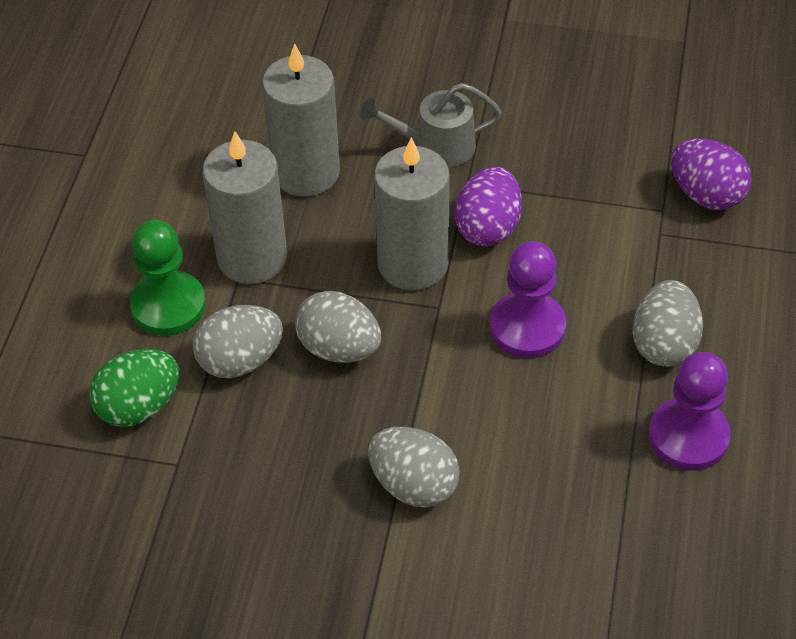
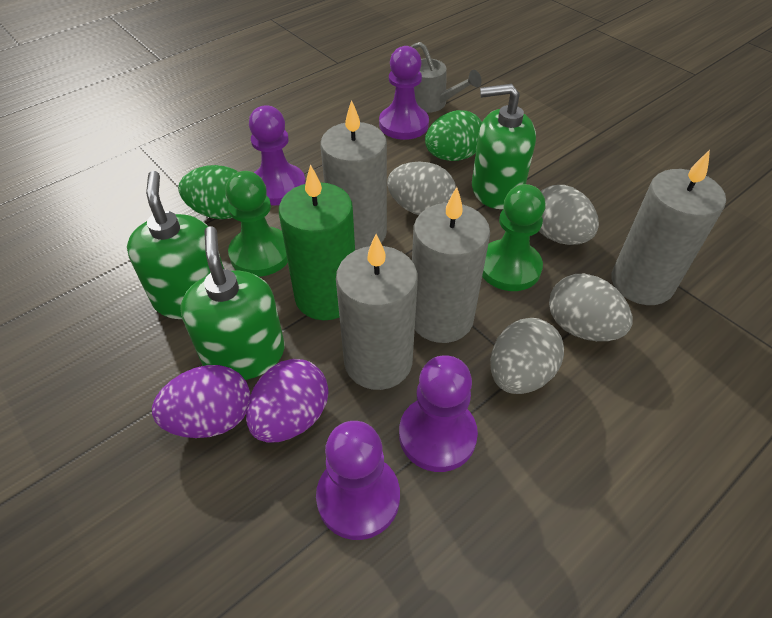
green candle: none = 0 -> [279,164,355,320] = 1
green egg: [89,349,179,427] = 1 -> [178,165,238,219] [425,110,482,161] = 2
green pawn: [130,220,206,336] = 1 -> [225,171,288,277] [482,184,546,291] = 2
green soap dispenser: none = 0 -> [127,171,224,319] [180,226,285,380] [472,84,536,209] = 3
grey candle: [203,131,287,284] [262,43,340,197] [374,137,450,291] = 3 -> [320,100,387,250] [336,234,418,390] [412,187,490,343] [611,150,726,305] = 4
purple pawn: [490,241,566,358] [649,352,731,471] = 2 -> [249,105,306,205] [316,421,400,540] [379,46,429,140] [399,355,478,472] = 4

